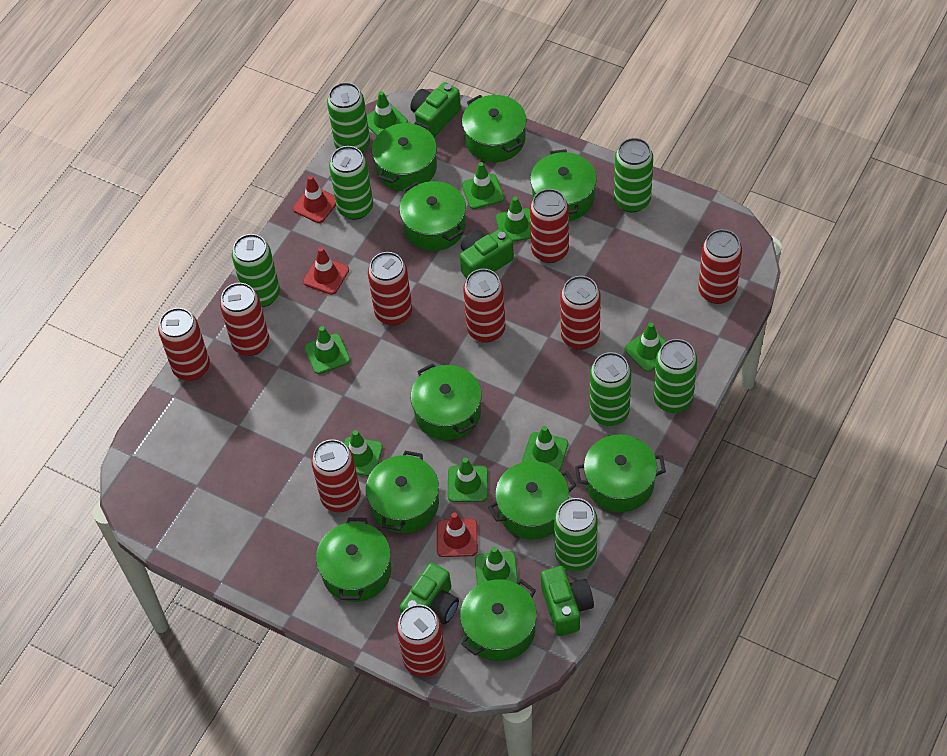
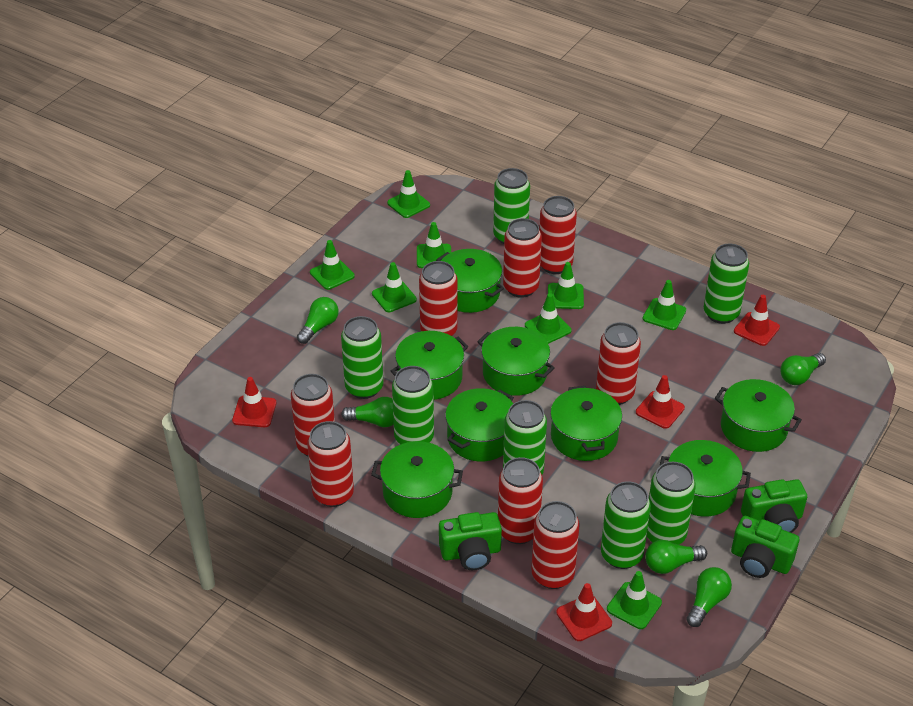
green camera: [399,563,459,624] [410,82,461,138] [460,229,514,278] [541,566,594,636] = 4 -> [439,512,502,570] [731,516,799,578] [741,479,807,533] = 3
green light bulb: none = 0 -> [297,297,339,344] [341,397,394,427] [645,540,707,574] [686,567,732,627] [780,353,826,385] = 5
green pot: [316,518,391,602] [366,451,439,533] [372,121,437,191] [399,181,466,251] [411,363,482,440] [460,579,537,661] [462,95,527,162] [488,461,576,539] [530,149,597,221] [575,435,666,512] = 10 -> [371,441,463,518] [391,331,468,400] [436,249,504,313] [445,388,514,462] [477,327,555,396] [550,386,622,461] [659,440,751,517] [715,379,802,452] = 8
green traffic cone: [304,326,350,374] [344,430,383,476] [367,91,408,136] [448,458,488,502] [462,162,504,209] [475,547,518,585] [496,197,531,242] [522,426,568,471] [624,322,666,372] = 9 -> [310,240,355,290] [372,262,417,312] [387,170,430,218] [417,222,451,268] [525,293,572,344] [548,262,584,309] [607,571,662,629] [643,280,686,330] = 8
red can: [158,308,210,381] [220,283,269,356] [311,439,361,512] [368,252,412,326] [396,605,446,677] [463,269,506,343] [530,189,569,263] [560,276,601,350] [698,229,742,304] = 9 -> [291,374,335,457] [307,421,354,507] [419,261,457,336] [498,457,543,544] [503,218,542,298] [531,501,580,589] [539,196,577,274] [596,322,641,405] = 8
red traffic cone: [293,175,336,223] [303,247,349,295] [437,513,478,557] = 3 -> [232,377,276,427] [556,583,612,641] [636,375,685,429] [734,295,780,346] = 4

